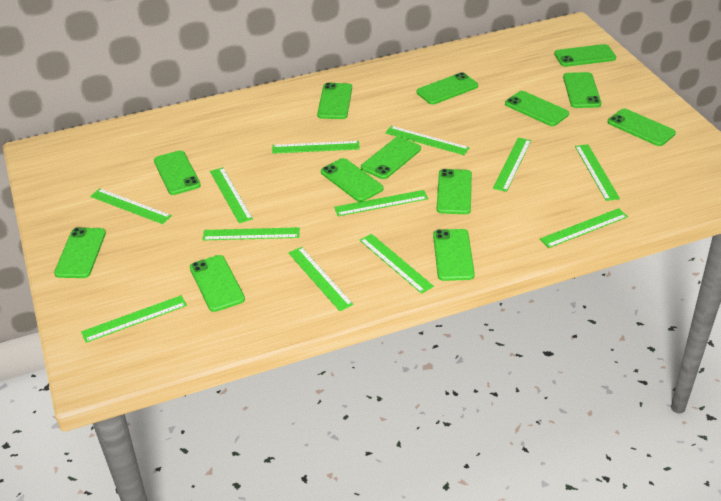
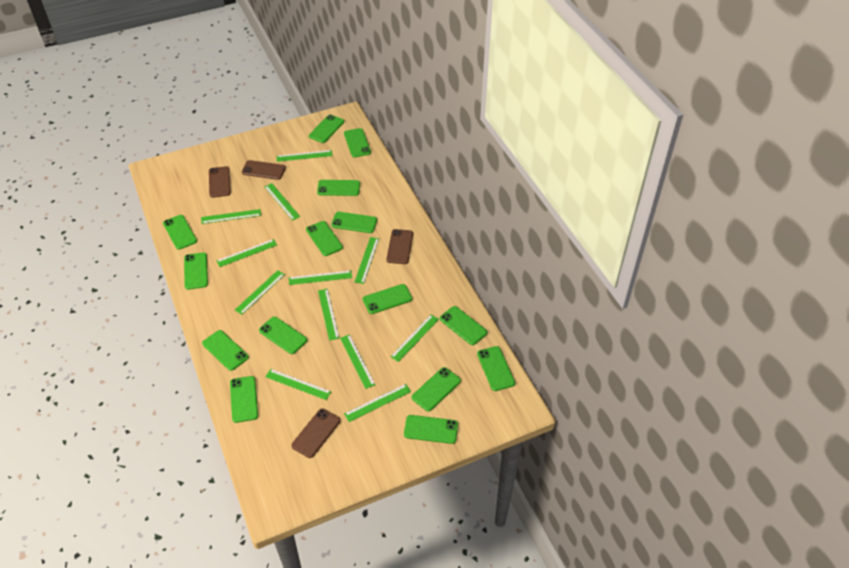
brown phone: none = 0 -> [209,166,231,198] [242,160,286,180] [291,408,341,458] [387,229,413,264] = 4
green phone: [54,228,106,278] [154,150,201,195] [190,255,245,312] [317,83,352,119] [321,158,384,202] [361,137,421,179] [417,72,478,105] [433,229,475,281] [437,169,472,214] [505,91,569,126] [554,44,616,67] [563,72,601,108] [608,108,676,146] = 13 -> [163,215,197,250] [184,252,208,290] [202,330,249,371] [230,376,258,423] [259,316,307,354] [306,221,343,256] [309,115,344,143] [317,180,360,196] [331,212,377,233] [344,128,371,157] [363,284,412,314] [404,415,458,444] [412,367,461,411] [440,306,487,345] [477,346,515,391] = 15

